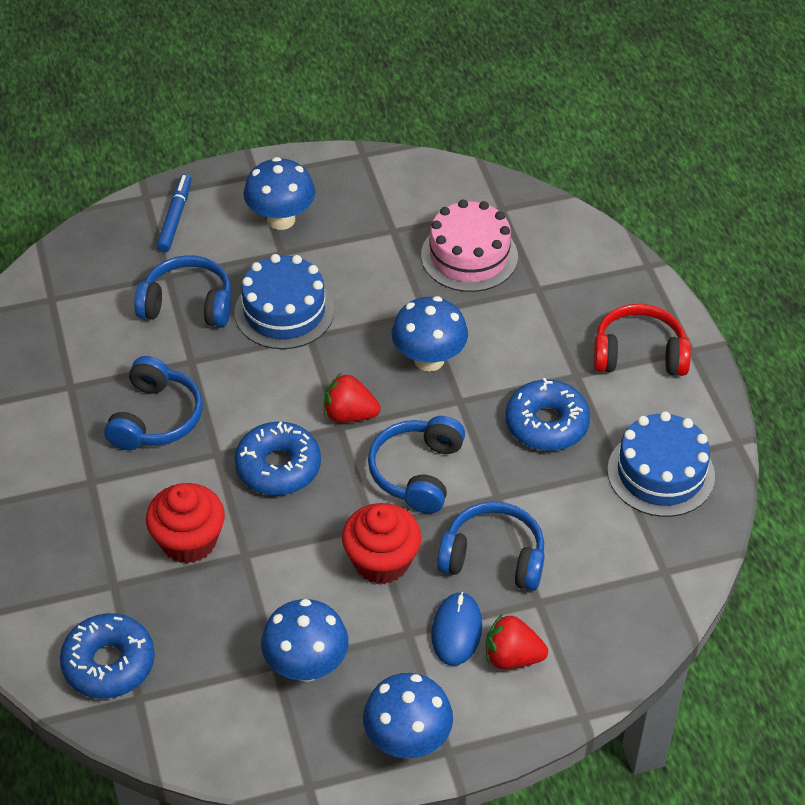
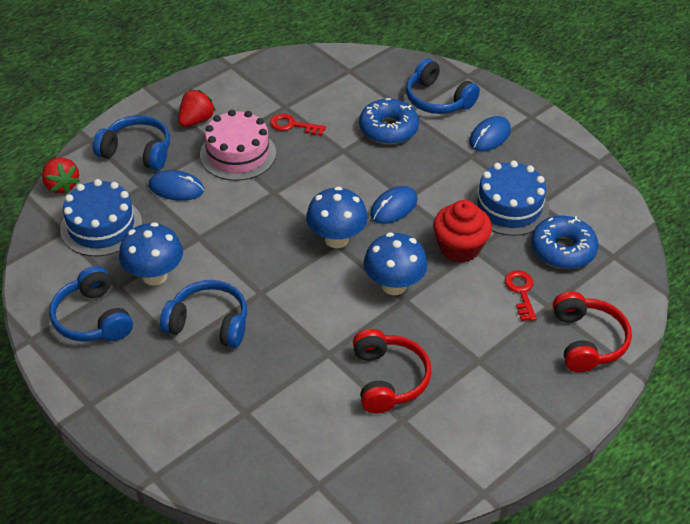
blue donut: [60,613,155,699] [234,421,321,495] [505,378,590,451] = 3 -> [359,98,419,144] [531,216,599,269] = 2
blue marker: [157,174,192,252] = 1 -> none = 0
blue mouse: [431,592,482,666] = 1 -> [148,170,204,201] [370,186,417,224] [469,116,511,151] = 3
blue mushroom: [243,157,315,230] [261,599,349,682] [363,673,453,758] [392,296,468,372] = 4 -> [119,222,183,286] [306,187,368,248] [364,232,428,295] = 3
red cupcake: [146,483,225,564] [342,503,421,584] = 2 -> [433,200,492,263] = 1
red headphones: [593,304,691,376] = 1 -> [353,329,431,413] [553,291,632,372] = 2
red key: none = 0 -> [270,113,326,136] [505,271,537,321] = 2

